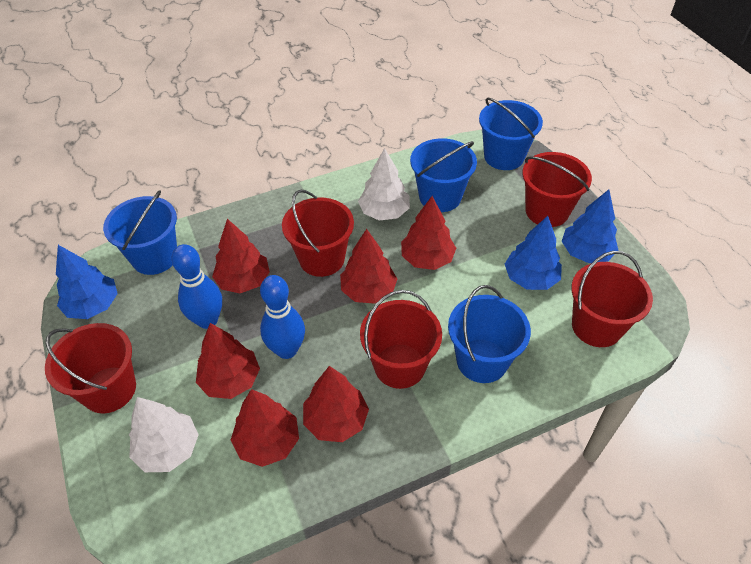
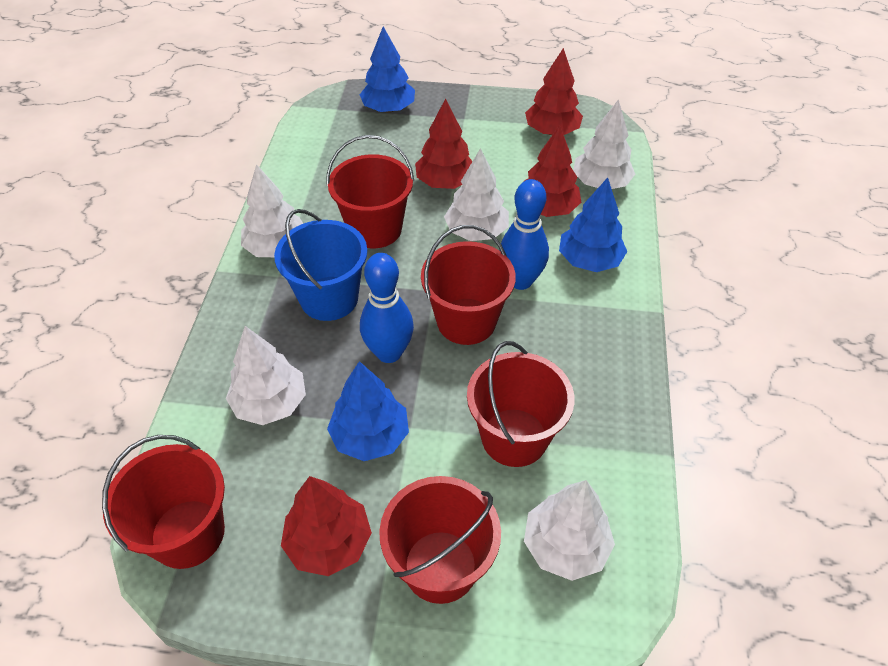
blue bucket: [103,190,177,275] [410,138,477,212] [448,285,531,383] [479,98,543,170] = 4 -> [274,209,367,321] = 1
red tree: [196,323,260,399] [212,219,270,293] [231,389,299,467] [303,366,369,442] [340,229,397,304] [401,196,456,270] = 6 -> [281,476,372,576] [415,98,472,189] [523,125,581,217] [525,48,583,135] = 4
white tree: [129,397,199,472] [358,148,410,221] = 2 -> [226,326,306,425] [241,164,303,257] [444,148,509,241] [524,480,615,581] [573,99,635,189] = 5

